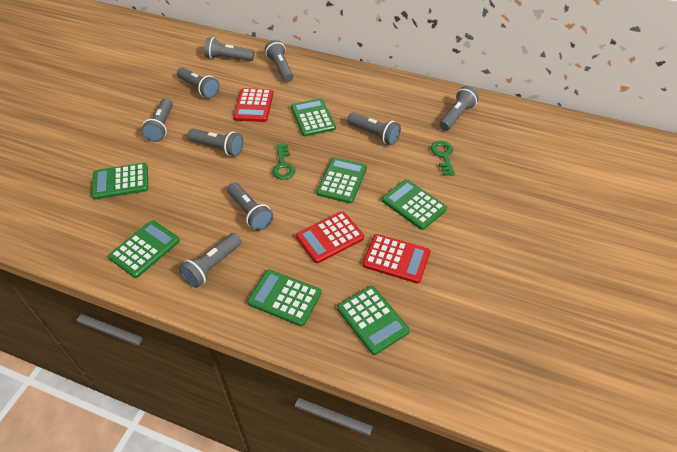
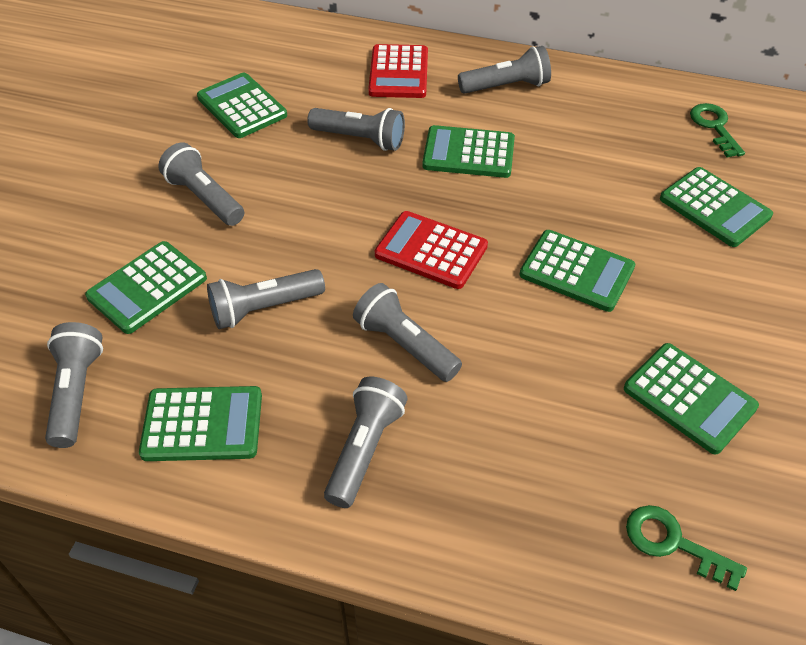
grey flashlight: [141,98,173,142] [177,67,220,98] [179,233,241,288] [188,129,243,156] [204,37,254,61] [227,183,273,231] [265,40,293,82] [347,112,401,145] [439,86,479,131] = 9 -> [45,322,103,448] [158,142,244,226] [207,269,325,329] [307,108,405,151] [324,377,408,508] [353,283,462,382] [458,46,551,94] = 7
red calculator: [233,88,273,122] [296,212,364,263] [362,234,430,284] = 3 -> [368,44,428,98] [375,211,488,289] = 2

